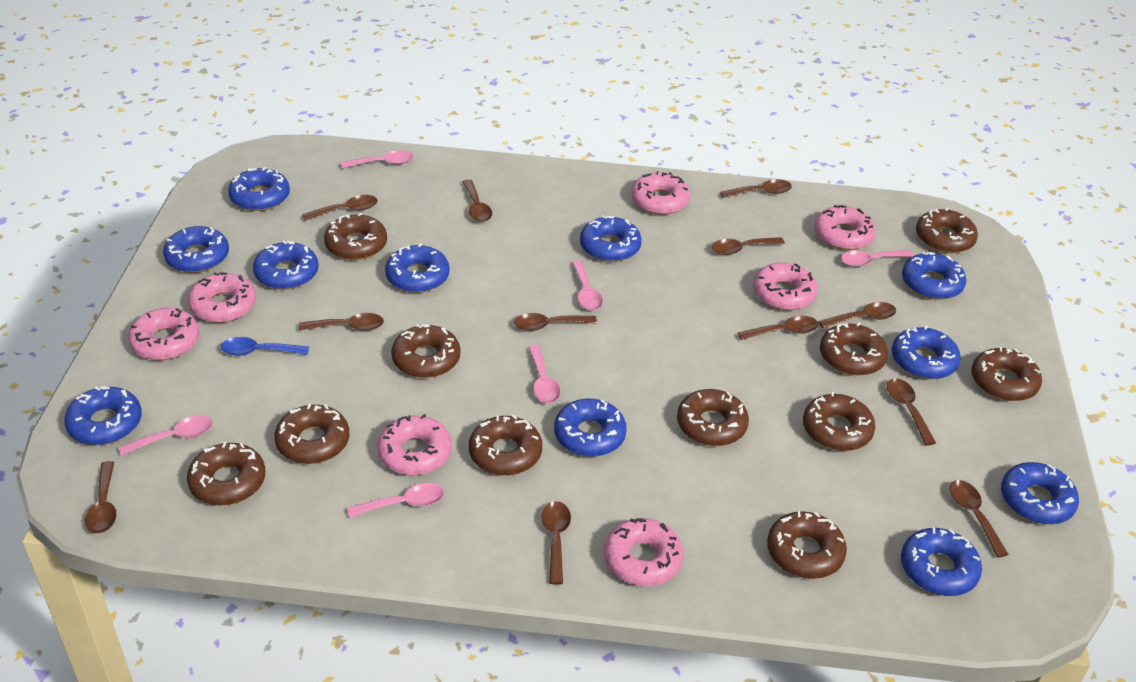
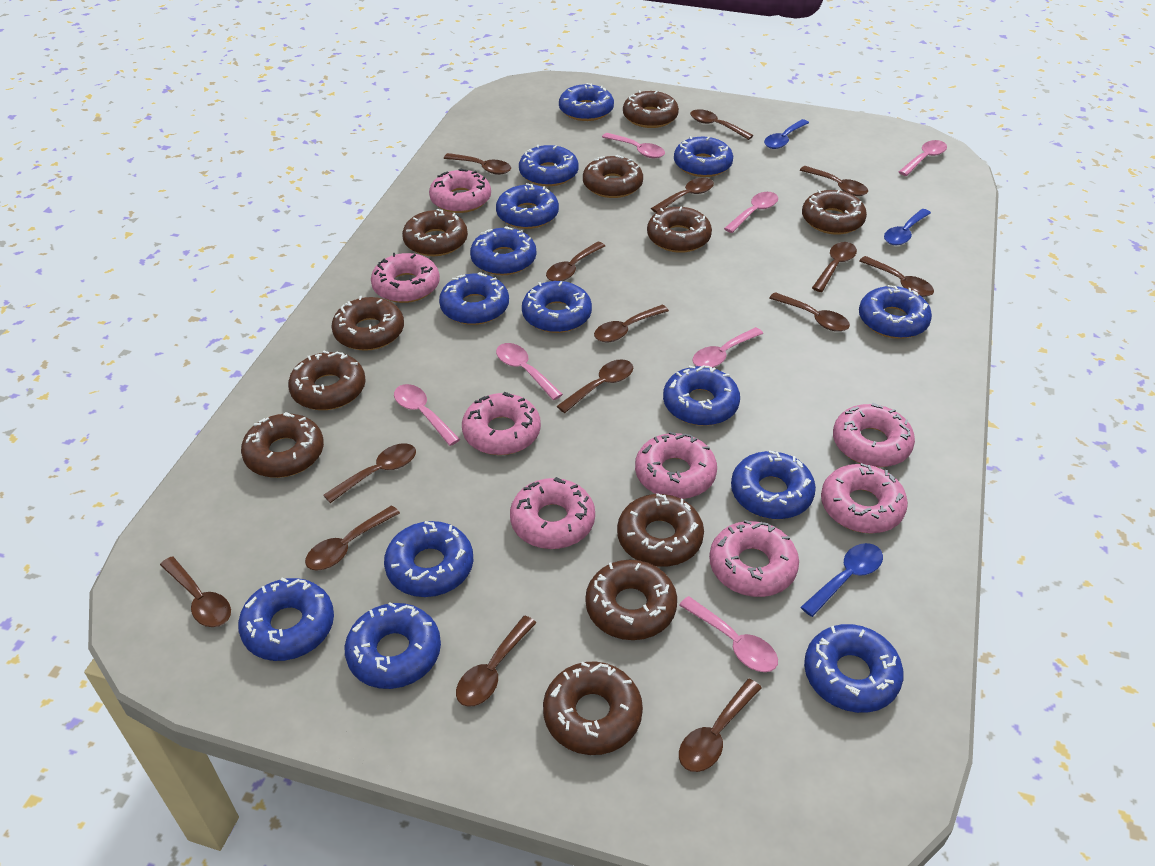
blue donut: [64,386,142,445] [163,226,229,273] [228,167,290,211] [253,240,319,290] [385,243,450,293] [554,399,627,457] [580,216,642,262] [892,326,961,379] [901,527,982,596] [902,252,966,300] [1001,462,1079,524] = 11 -> [238,578,334,661] [344,602,441,689] [384,521,473,597] [439,272,509,325] [470,226,536,275] [496,183,559,229] [519,145,579,186] [522,281,592,333] [559,83,614,121] [663,365,740,426] [674,136,733,177] [731,451,816,519] [804,624,904,713] [859,285,932,339] = 14
blue spoon: [221,337,309,356] = 1 -> [764,119,809,149] [800,543,883,617] [884,209,931,245] = 3
brown spoon: [85,461,117,534] [298,313,384,331] [302,195,378,221] [462,179,492,222] [514,313,597,331] [541,501,571,584] [711,237,785,255] [720,179,792,198] [738,316,819,340] [818,302,896,328] [887,378,936,446] [950,480,1009,558] = 12 -> [160,557,231,627] [305,505,400,571] [323,443,416,503] [444,153,511,175] [456,616,537,707] [546,241,605,281] [557,359,633,413] [594,305,669,342] [651,178,714,213] [679,679,762,772] [690,109,754,140] [769,292,850,332] [800,166,868,196] [812,242,857,292] [859,256,934,297] = 15
pink donut: [128,308,200,360] [188,272,256,323] [377,414,452,475] [604,518,684,586] [631,171,690,215] [753,262,818,310] [815,205,876,250] = 7 -> [371,253,440,303] [429,168,491,213] [462,392,541,455] [510,477,595,549] [635,431,717,499] [709,520,799,597] [821,463,908,533] [833,403,915,467] = 8
pink spoon: [118,415,213,456] [341,150,414,168] [347,483,444,518] [528,345,560,403] [572,261,603,311] [841,250,914,267] = 6 -> [394,384,460,446] [496,343,563,400] [602,133,665,158] [679,596,778,672] [692,327,763,368] [724,192,778,233] [899,140,947,176] = 7

